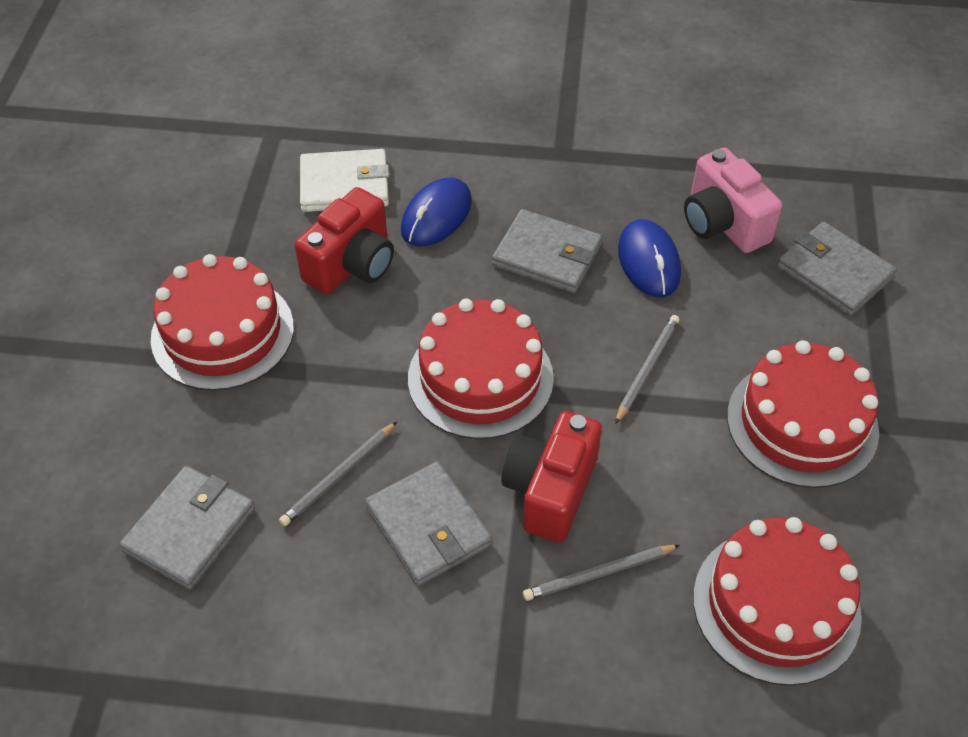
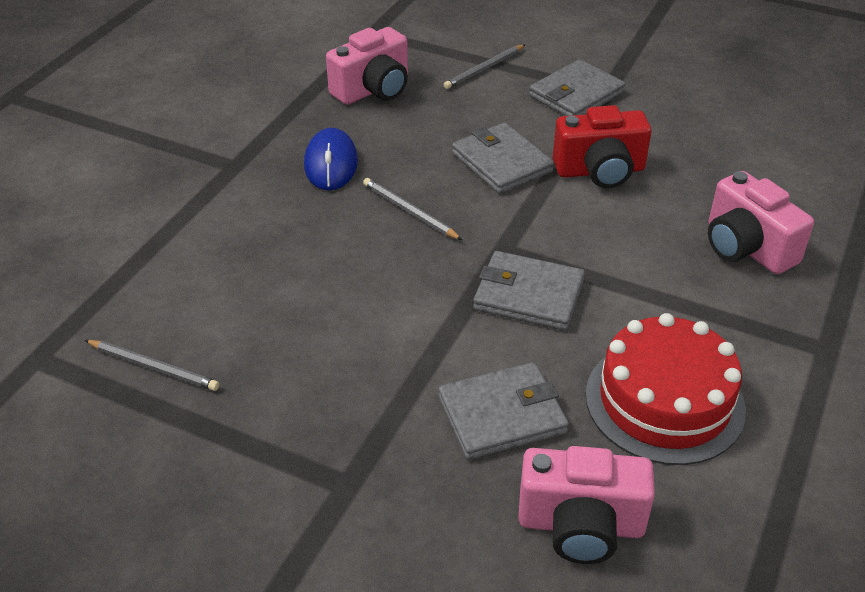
blue mouse: [401,177,472,247] [618,219,681,297] = 2 -> [304,128,358,190] = 1
pink camera: [684,148,782,253] = 1 -> [326,27,408,105] [518,446,655,564] [708,171,814,274] = 3
red cake: [151,254,294,391] [408,298,554,439] [693,517,862,686] [727,340,879,488] = 4 -> [586,313,746,465] = 1
red camera: [295,187,394,294] [501,411,602,543] = 2 -> [553,105,652,188] = 1
white wallet: [300,149,389,212] = 1 -> none = 0

